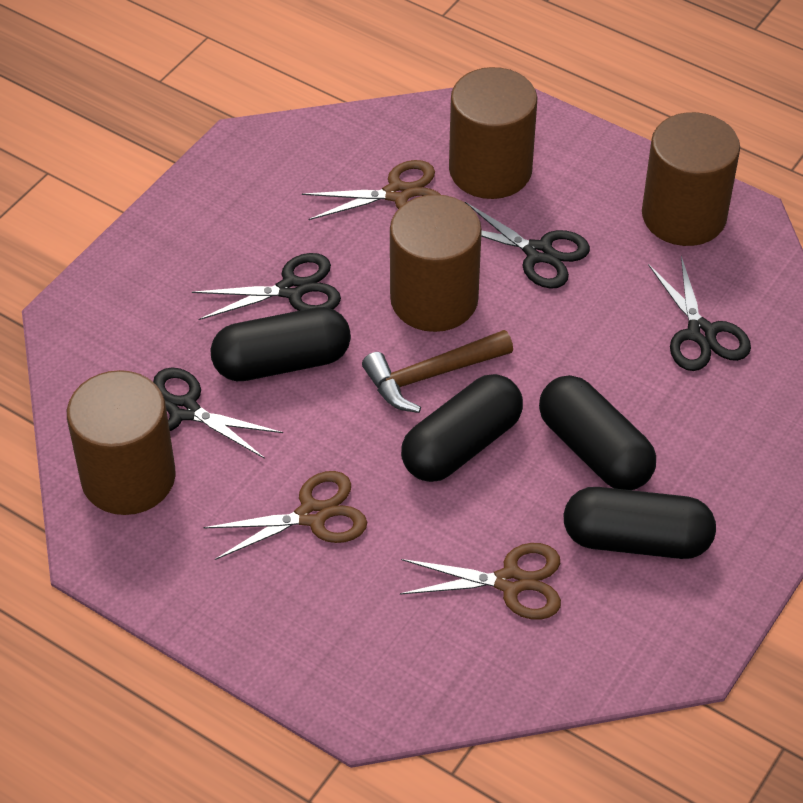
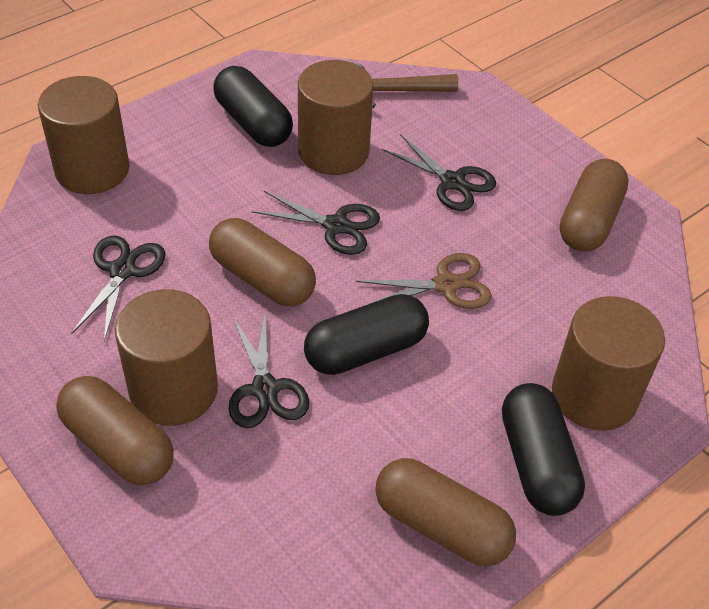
black capsule: [210,307,351,381] [401,374,523,482] [539,375,656,490] [563,487,716,559] = 4 -> [213,66,293,147] [304,294,429,375] [502,383,585,516] = 3
brown capsule: none = 0 -> [56,376,174,485] [209,218,316,306] [375,458,516,566] [560,159,629,252] = 4
brown scissors: [203,471,367,560] [302,160,441,220] [400,543,561,620] = 3 -> [356,253,492,309] = 1

